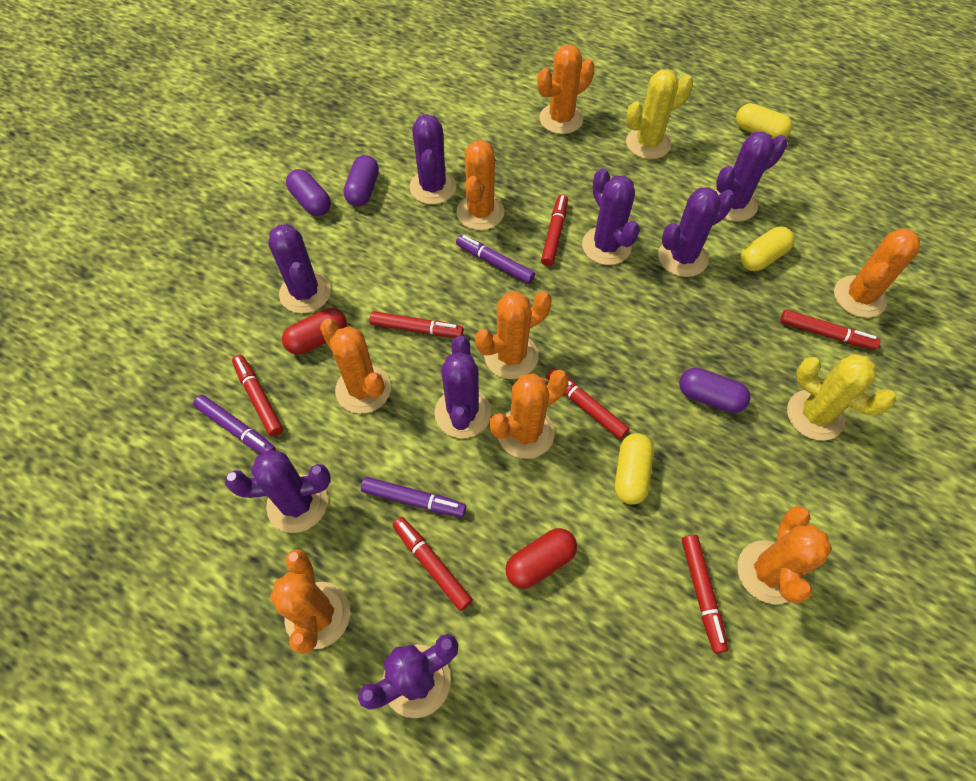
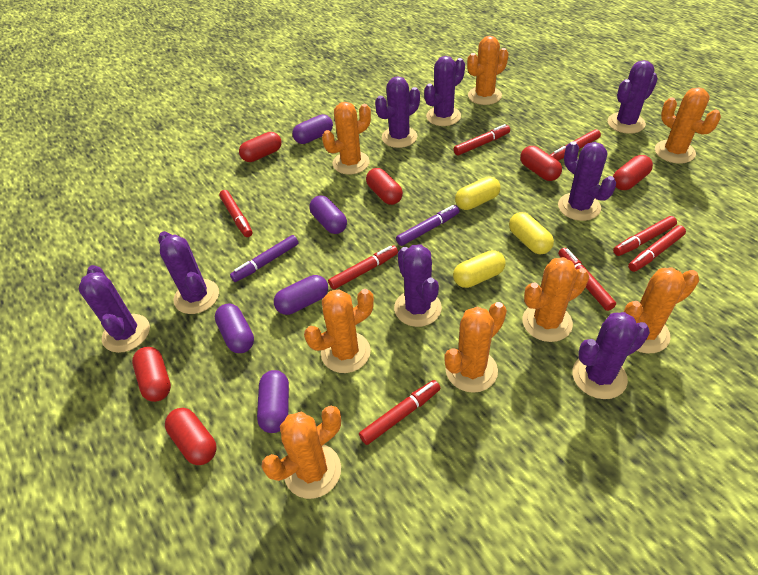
purple capsule: [286,169,331,216] [343,155,379,206] [679,368,750,413] = 3 -> [215,303,254,353] [257,370,289,433] [274,275,328,315] [292,114,333,144] [309,196,347,234] = 5
purple marker: [193,395,276,454] [361,477,466,517] [456,235,535,284] = 3 -> [230,235,298,282] [396,205,460,246] = 2
red capsule: [282,308,347,355] [505,528,577,589] = 2 -> [132,347,171,402] [165,408,217,465] [239,132,282,162] [366,168,403,205] [520,146,562,181] [613,155,653,190] = 6
red marker: [232,355,283,437] [370,311,463,338] [393,517,473,611] [541,194,568,266] [546,368,630,439] [682,535,728,653] [780,310,880,350] = 7 -> [219,190,253,237] [328,245,398,290] [359,380,440,445] [454,124,510,155] [550,129,601,161] [558,248,616,311] [613,216,677,256] [628,225,686,272] = 8
yellow cactus: [626,69,693,159] [787,354,896,440] = 2 -> none = 0

